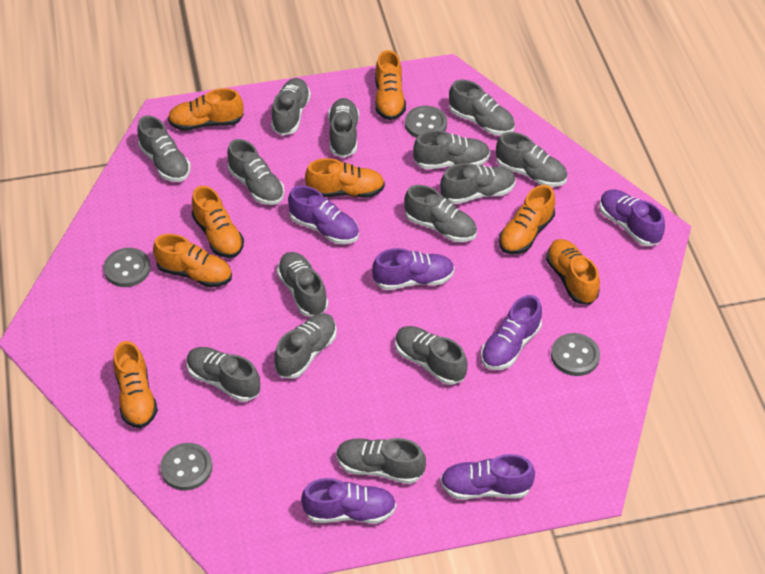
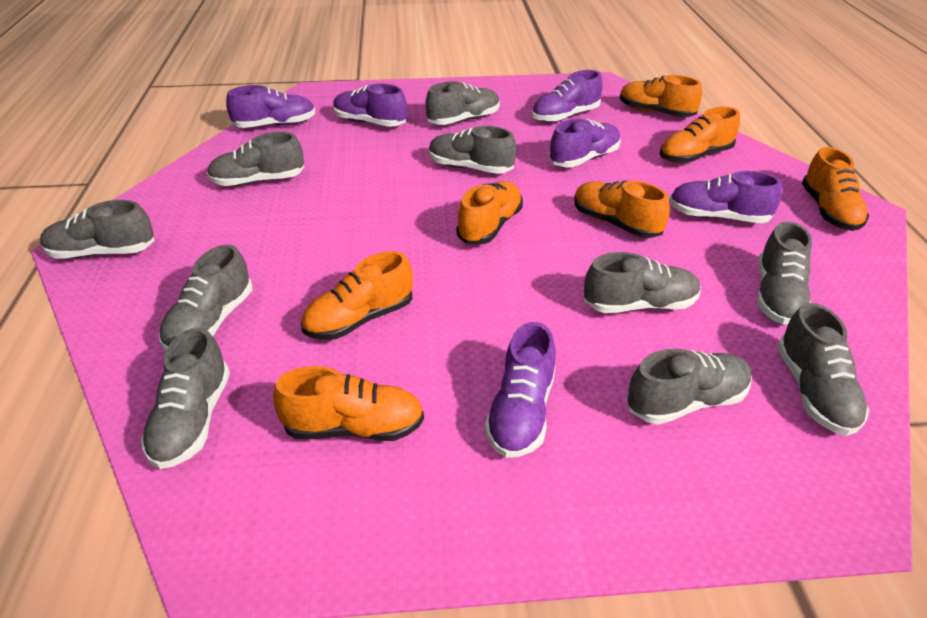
grey button: [104,248,151,287] [160,443,213,491] [405,106,447,138] [551,333,600,376] = 4 -> none = 0
grey shoe: [137,116,191,182] [187,347,261,402] [227,139,284,205] [271,78,311,136] [274,313,337,379] [277,252,328,317] [328,98,359,158] [336,438,426,484] [395,326,467,385] [404,185,477,242] [413,130,490,169] [440,163,516,204] [449,80,515,136] [496,132,567,187] = 14 -> [40,200,155,259] [141,327,230,469] [159,245,253,351] [207,132,304,186] [425,81,500,125] [429,126,516,174] [584,252,701,313] [627,349,752,424] [757,222,812,325] [777,303,869,436] = 10
orange shoe: [113,341,158,428] [153,234,232,288] [168,88,243,131] [192,186,244,258] [305,158,385,198] [375,50,406,120] [499,185,555,254] [546,239,600,304] = 8 -> [273,366,424,441] [301,251,413,340] [456,181,523,244] [574,181,670,238] [620,75,702,117] [660,107,740,163] [802,147,869,231] = 7

